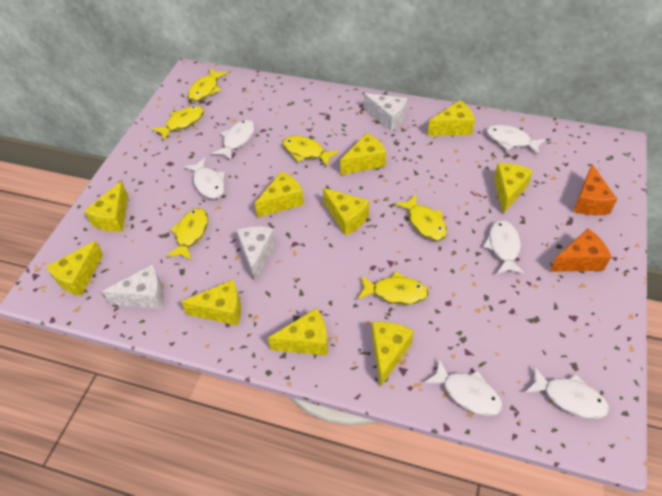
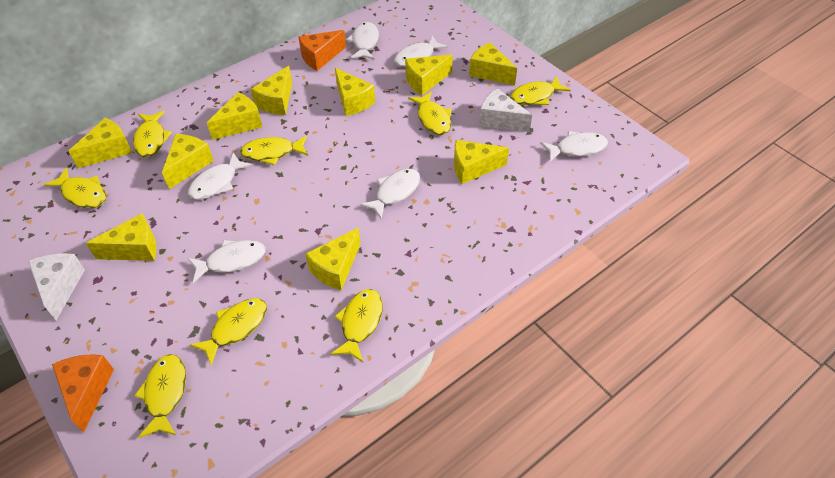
white cheese: [102,265,164,309] [237,226,276,282] [364,93,407,131] = 3 -> [28,253,85,320] [479,88,532,132] = 2
yellow fish: [152,106,204,141] [167,208,208,260] [188,68,228,101] [283,136,339,166] [358,271,429,305] [395,194,447,241] = 6 -> [44,167,106,208] [133,111,172,157] [134,354,186,438] [190,298,267,366] [240,136,308,165] [331,289,383,362] [408,91,451,135] [510,76,571,105] = 8

